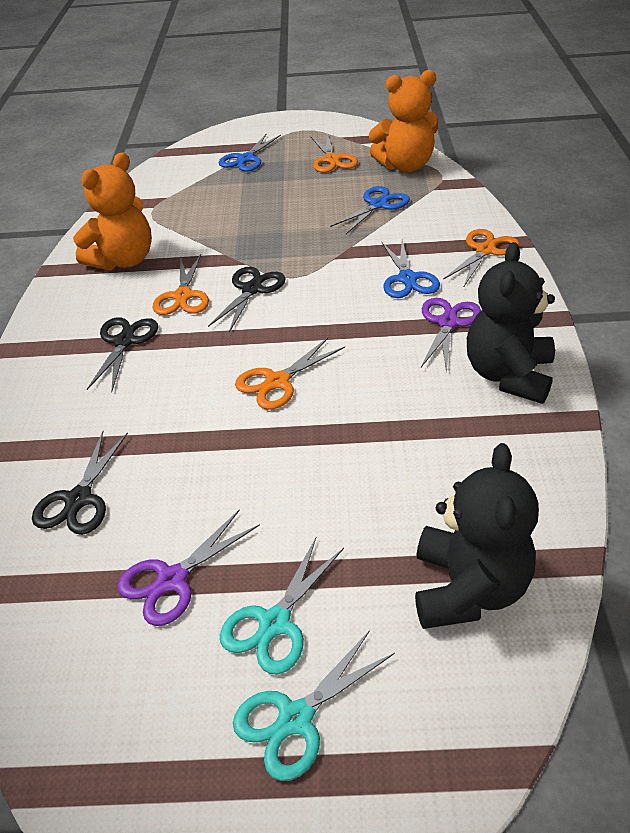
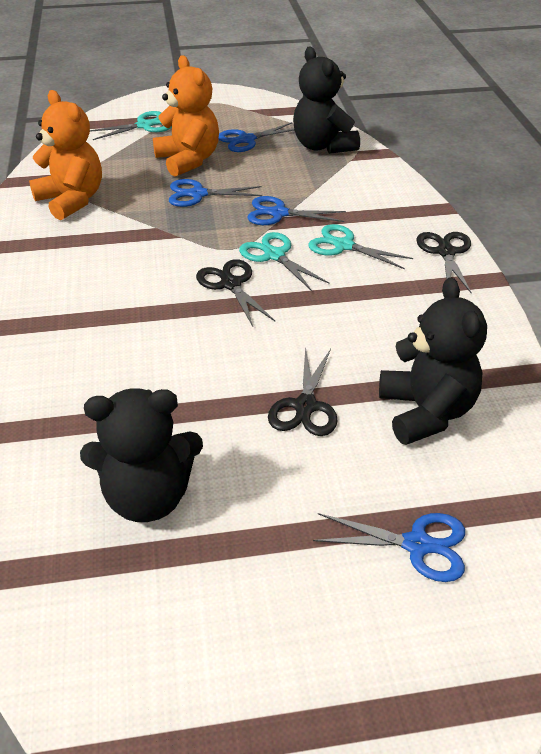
black teddy bear: [415,443,539,629] [467,242,555,404] = 2 -> [80,388,203,522] [293,47,360,154] [379,277,487,445] = 3
blue scissors: [219,133,281,172] [330,186,410,234] [381,239,440,298] = 3 -> [169,179,262,207] [219,122,294,152] [247,196,346,225] [313,513,465,582] = 4
orange scissors: [152,254,209,315] [235,338,345,410] [311,134,358,173] [443,229,519,286] = 4 -> none = 0
purple scissors: [117,509,260,626] [421,298,481,373] = 2 -> none = 0
turquoise scissors: [220,538,344,675] [233,630,395,781] = 2 -> [90,111,172,140] [239,232,329,291] [308,224,413,269] = 3

